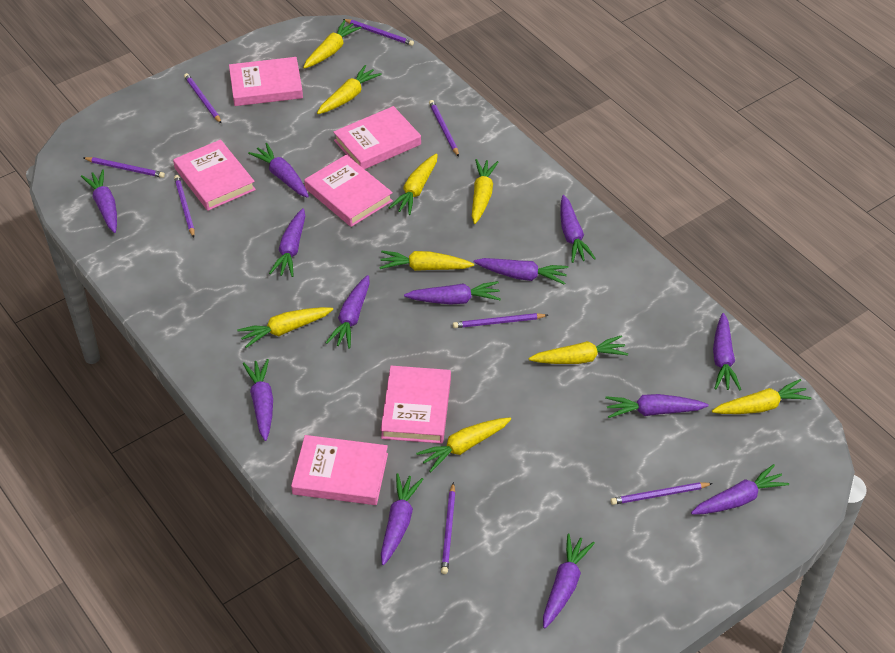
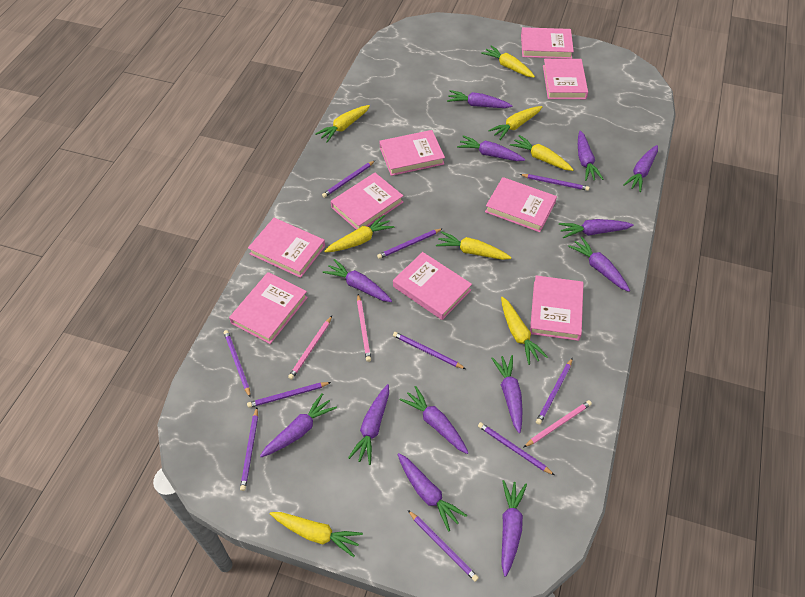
pink book: [173,140,256,211] [229,57,303,106] [291,435,388,505] [304,155,393,227] [333,106,421,169] [381,366,451,444] = 6 -> [229,272,308,344] [248,218,325,278] [331,173,403,230] [380,130,445,176] [393,252,472,320] [485,177,557,232] [521,27,574,59] [530,275,584,341] [543,59,588,99] = 9
pink pencil: none = 0 -> [288,316,332,380] [357,294,371,362] [524,400,592,447] = 3
purple pencil: [84,157,165,178] [174,175,195,238] [184,73,222,124] [343,19,414,46] [429,100,459,157] [441,482,456,574] [453,313,548,328] [611,482,713,505] = 8 -> [224,330,251,398] [240,408,258,491] [247,382,331,408] [322,161,375,198] [377,228,443,259] [393,332,466,369] [408,510,479,582] [478,422,554,475] [519,174,590,191] [536,358,573,425] = 10
yellow carrot: [237,307,333,348] [303,20,361,69] [317,65,382,114] [379,251,474,271] [389,153,438,215] [416,418,511,472] [472,159,498,224] [528,335,628,364] [712,379,812,414] = 9 -> [270,512,363,557] [315,105,370,142] [324,215,394,252] [436,231,511,260] [481,46,535,78] [488,106,543,140] [501,297,548,365] [510,135,574,171] = 8

